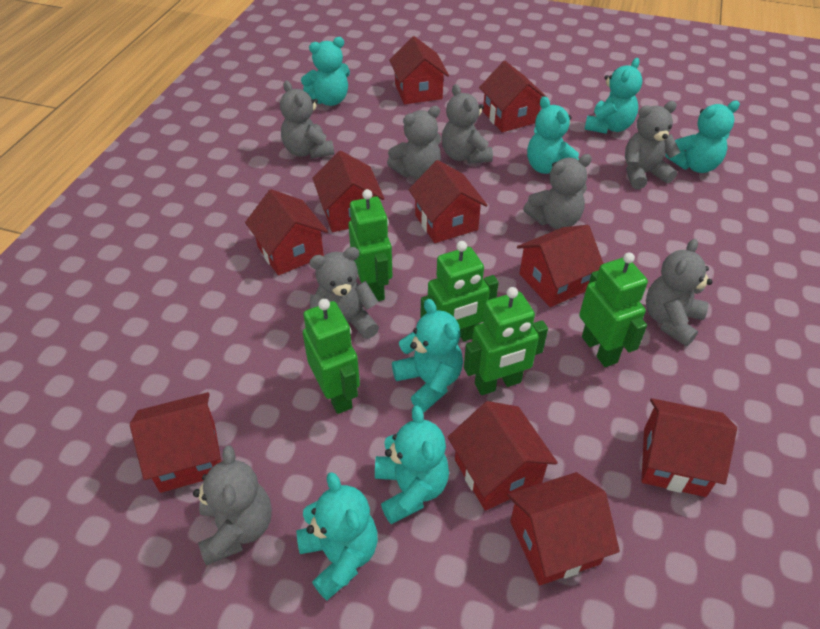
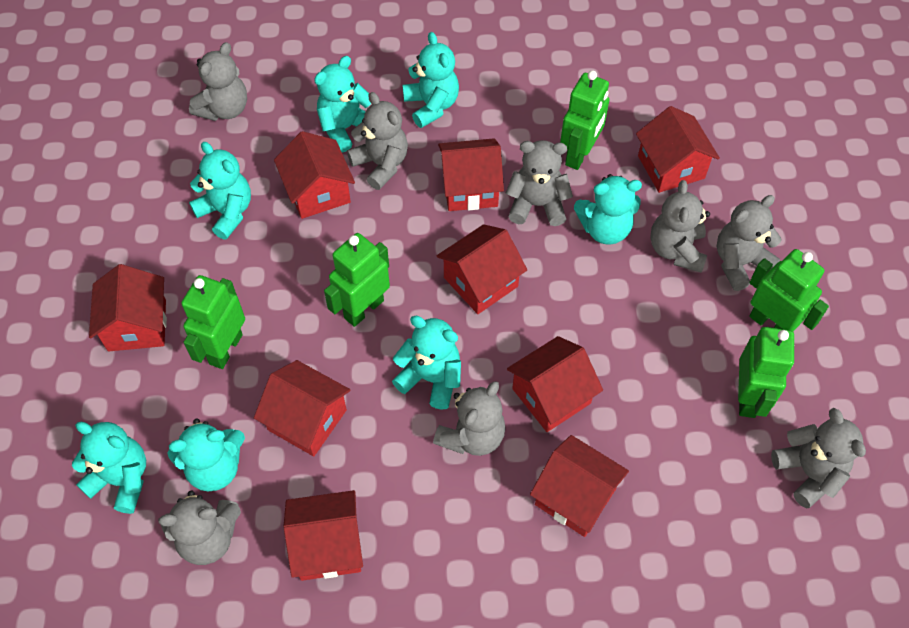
red house: [130,392,221,493] [245,189,328,276] [312,151,385,232] [389,36,449,104] [409,160,488,243] [448,401,558,511] [479,61,548,132] [507,472,620,585] [517,225,604,307] [641,398,737,497] = 10 -> [89,264,167,352] [254,360,350,456] [274,131,355,219] [283,490,363,581] [437,224,527,314] [438,138,504,211] [507,336,603,432] [530,435,629,537] [636,106,720,193] = 9

